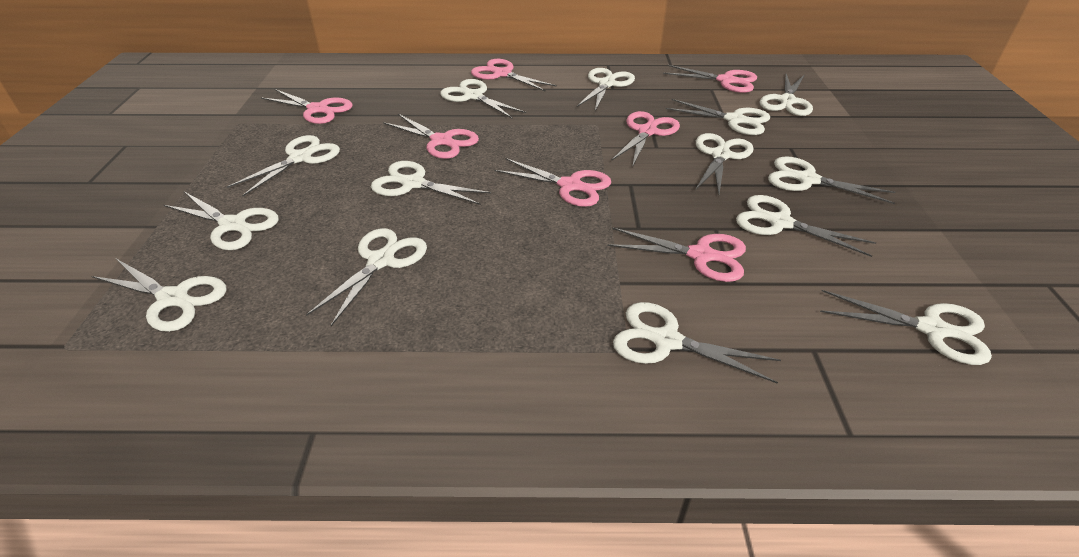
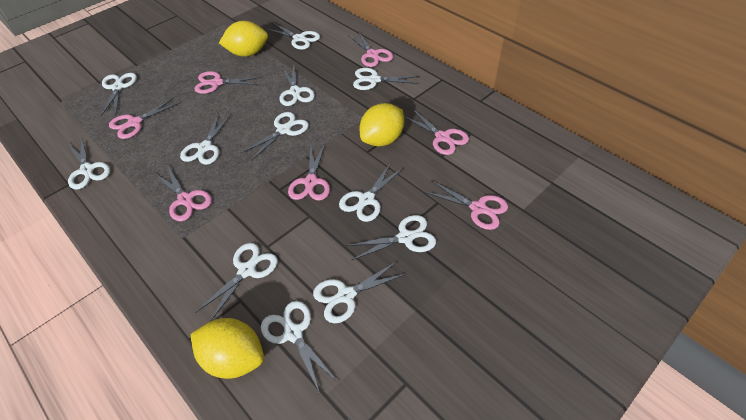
white scissors: [92,259,227,332] [164,192,279,250] [227,135,340,197] [306,228,427,326] [371,161,491,205] [440,79,526,118] [577,68,635,111] [613,302,781,383] [666,99,770,135] [695,133,754,194] [736,195,876,257] [759,74,813,116] [768,156,895,204] [820,290,992,365] = 14 -> [68,137,110,190] [101,73,137,116] [180,113,231,165] [195,243,278,321] [241,112,309,161] [261,301,338,393] [266,23,320,50] [279,65,315,106] [313,261,406,323] [339,163,404,222] [346,215,436,260] [353,68,420,90] = 12
yellow lemon: none = 0 -> [191,318,264,379] [219,21,268,57] [360,103,404,146] = 3

